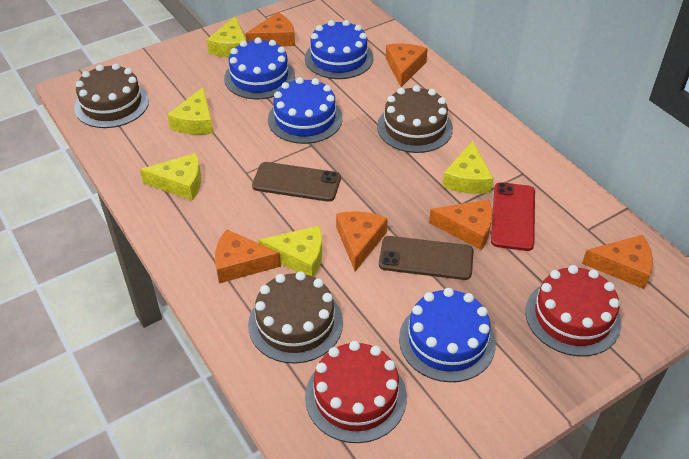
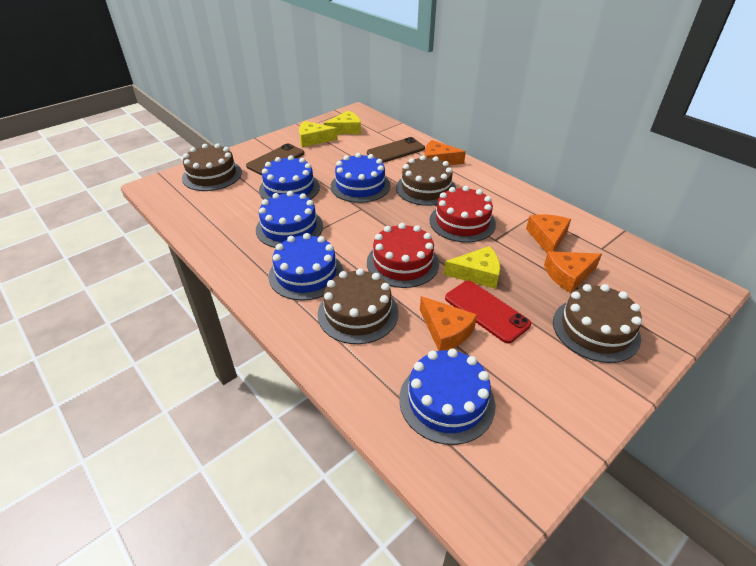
blue cake: [224,37,295,99] [268,77,342,144] [305,20,373,79] [399,288,496,382] = 4 -> [256,191,323,248] [259,155,320,200] [269,233,343,301] [331,153,390,203] [399,348,495,445] = 5
brown cake: [74,63,149,128] [248,271,343,364] [377,85,453,153] = 3 -> [182,143,242,191] [318,268,398,344] [396,155,456,206] [553,284,642,363] = 4
orange cheese: [215,229,281,283] [245,12,295,46] [336,211,388,271] [386,43,428,87] [429,200,492,250] [582,235,653,289] = 6 -> [420,296,477,351] [425,140,466,165] [526,215,571,253] [544,251,602,293] = 4
yellow cheese: [140,153,201,201] [167,87,213,135] [207,16,247,57] [258,226,322,277] [442,141,494,194] = 5 -> [299,121,338,147] [324,111,361,134] [444,246,500,289] = 3

